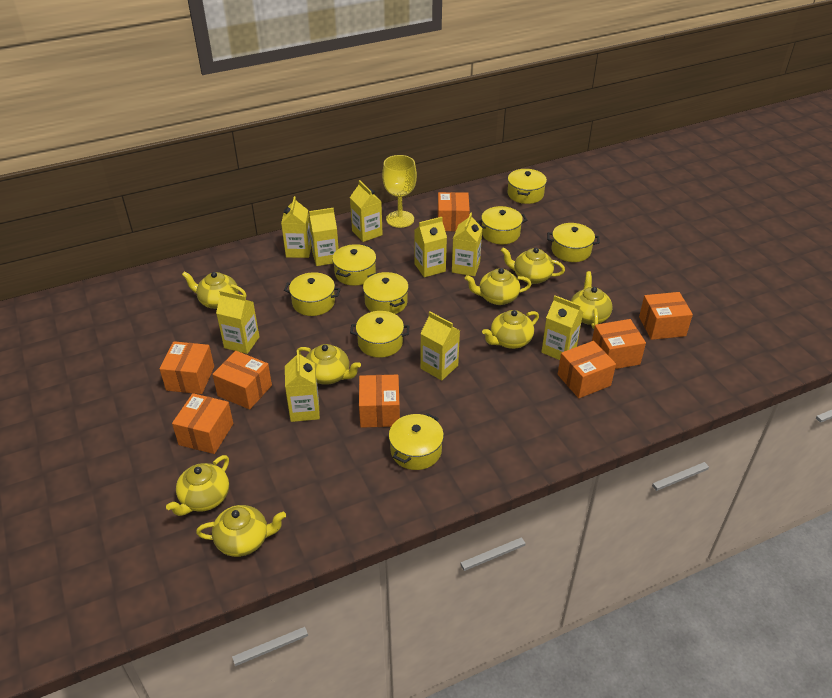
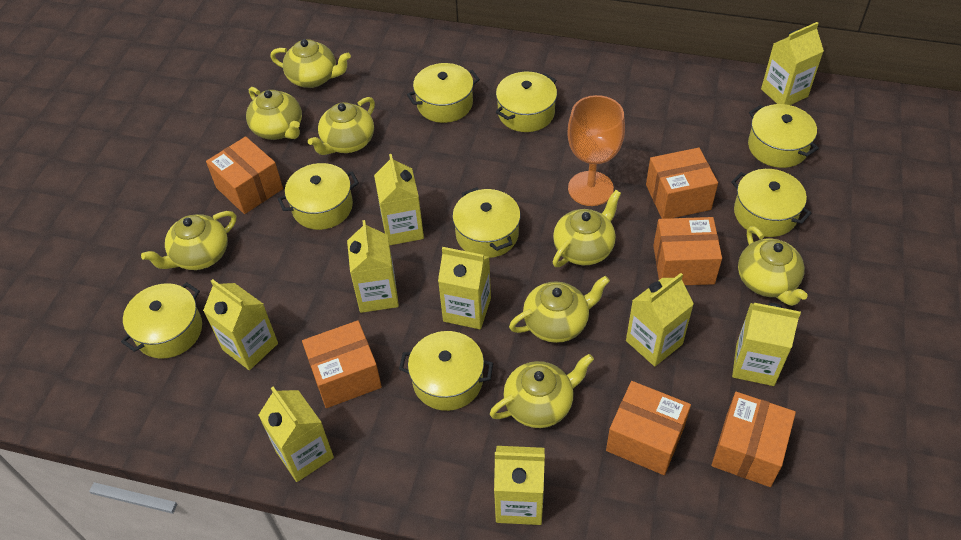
orange box: [159,341,214,394] [172,393,233,454] [212,351,272,410] [359,375,400,428] [438,192,470,231] [558,341,616,398] [592,319,646,369] [639,292,693,340] = 8 -> [206,136,283,214] [302,320,382,408] [606,381,691,475] [646,148,718,219] [653,217,722,285] [711,392,796,487] = 6
orange goblet: none = 0 -> [567,95,625,206] = 1
yellow goblet: [382,155,417,228] = 1 -> none = 0

